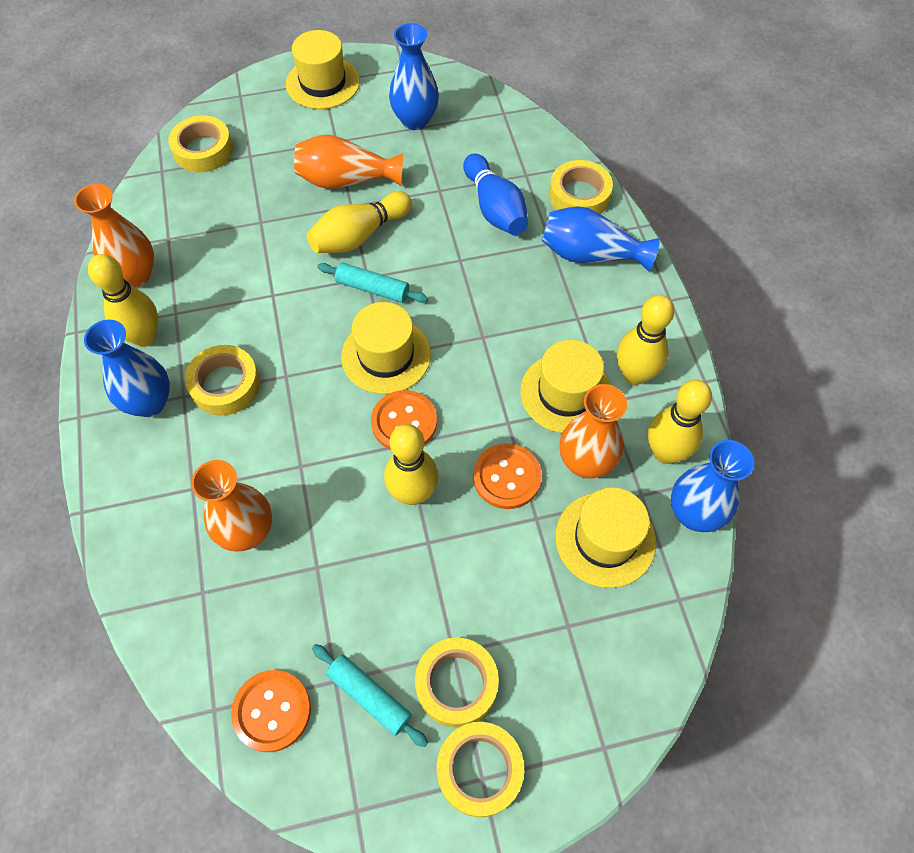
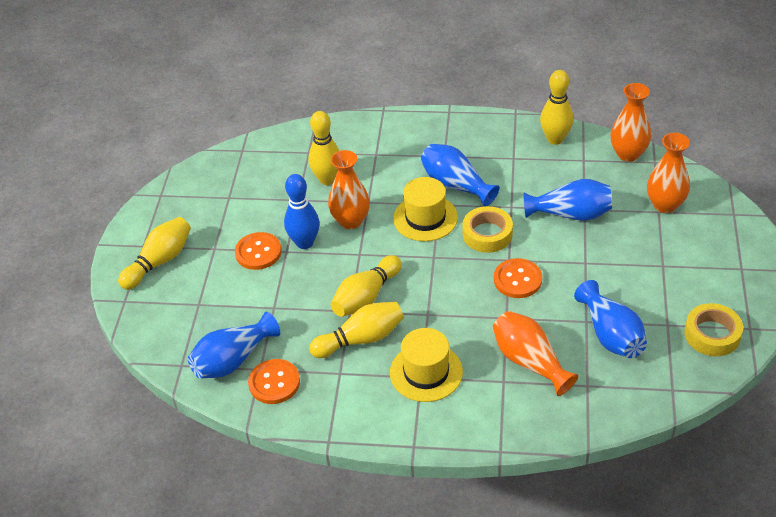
turquoise rolling pin: [312,644,428,747] [317,263,428,303] = 2 -> none = 0
yellow hat: [286,30,360,109] [341,302,431,394] [520,340,611,433] [556,487,656,588] = 4 -> [390,328,463,402] [393,177,458,241] = 2
yellow tape: [169,115,233,173] [185,345,260,416] [415,638,499,727] [437,722,524,817] [549,160,613,214] = 5 -> [462,206,513,253] [684,303,743,356] = 2

